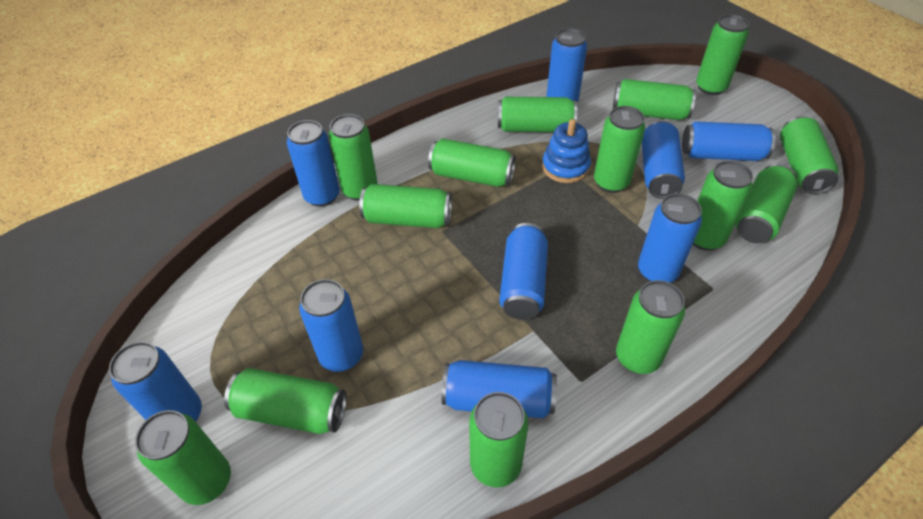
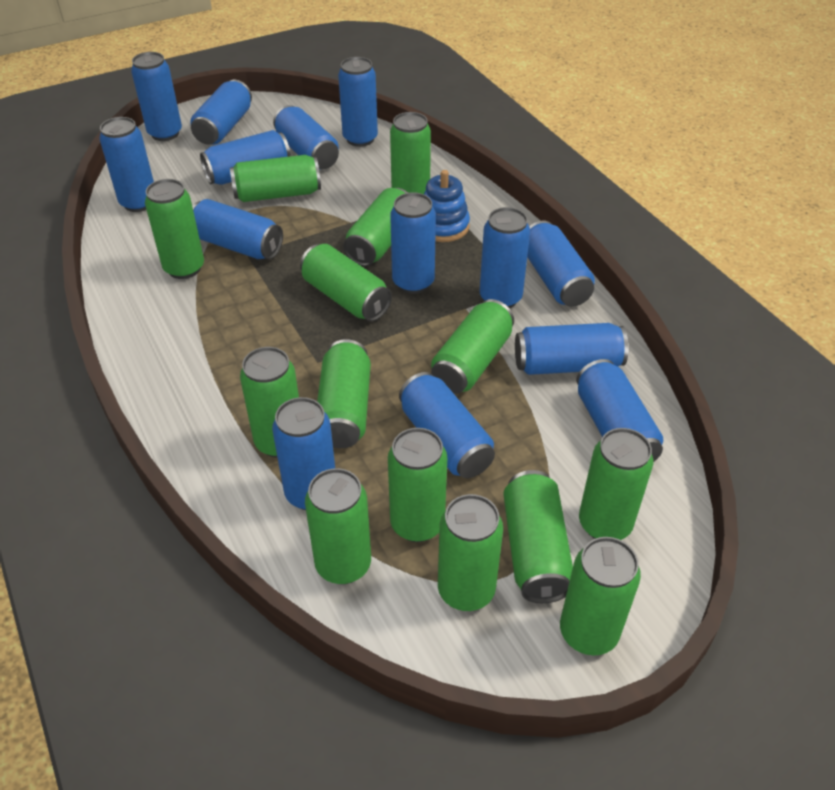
blue can: [109,341,202,422] [287,120,340,207] [299,279,363,372] [442,360,557,418] [499,223,548,320] [547,28,587,102] [638,193,702,283] [642,121,685,199] [682,121,776,161] = 9 -> [99,117,154,212] [131,52,182,141] [190,80,252,145] [192,199,283,259] [200,130,291,185] [272,397,335,510] [273,105,339,170] [338,57,378,147] [390,192,436,294] [399,372,495,479] [480,207,530,308] [515,323,628,375] [527,221,595,307] [576,359,663,462] = 14

